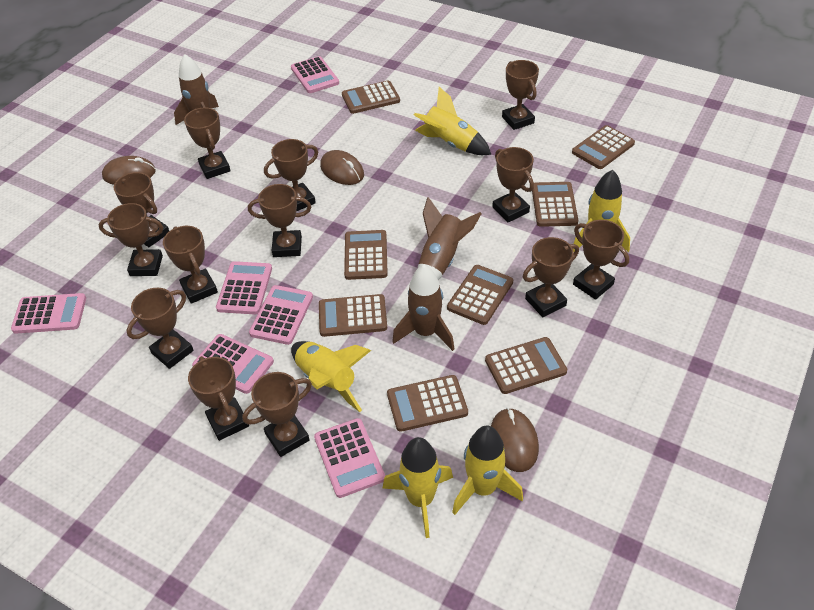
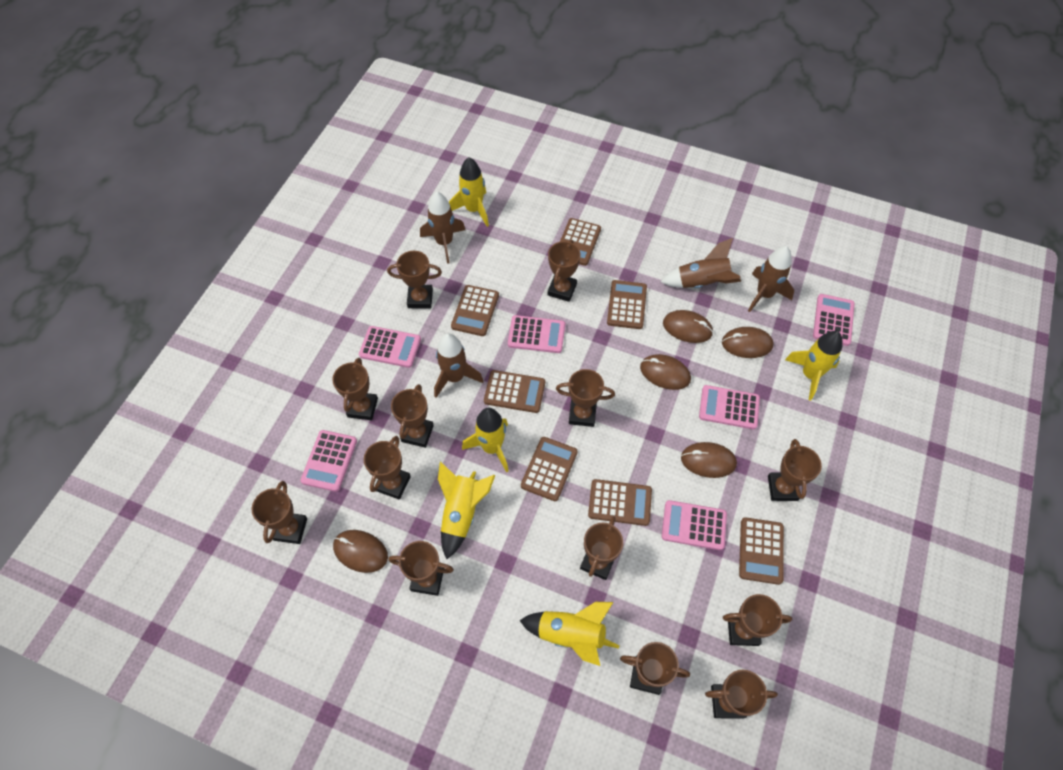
brown calculator: [319,294,387,337] [342,81,400,114] [344,230,388,280] [387,375,468,432] [447,265,513,325] [485,337,567,394] [532,182,578,227] [572,125,635,169] = 8 -> [451,285,499,336] [484,370,545,413] [521,437,578,501] [560,218,601,266] [588,479,652,526] [607,280,647,329] [739,517,784,585] = 7
brown mouse: [102,156,156,185] [320,150,364,185] [491,408,539,472] = 3 -> [333,530,388,573] [640,354,691,390] [663,310,713,343] [681,442,737,478] [722,327,774,358] = 5
brown rocket: [174,54,219,125] [392,265,454,351] [418,197,482,280] = 3 -> [420,192,465,264] [434,333,483,398] [661,238,741,288] [748,246,794,312] = 4

